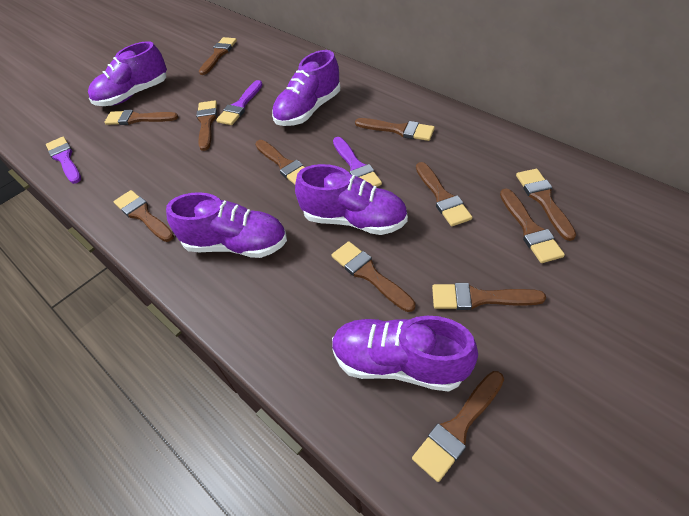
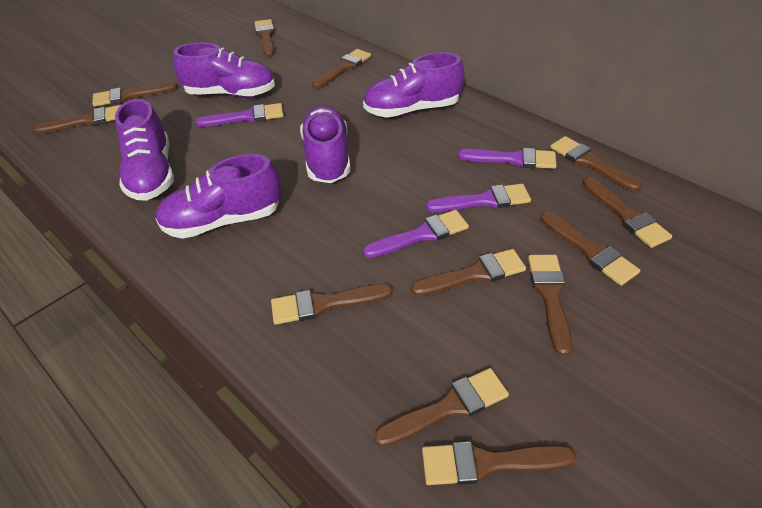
purple brush: [46,137,81,184] [216,80,262,125] [333,137,382,187] = 3 -> [196,103,284,127] [363,210,469,258] [426,184,531,212] [458,148,557,169] = 4

